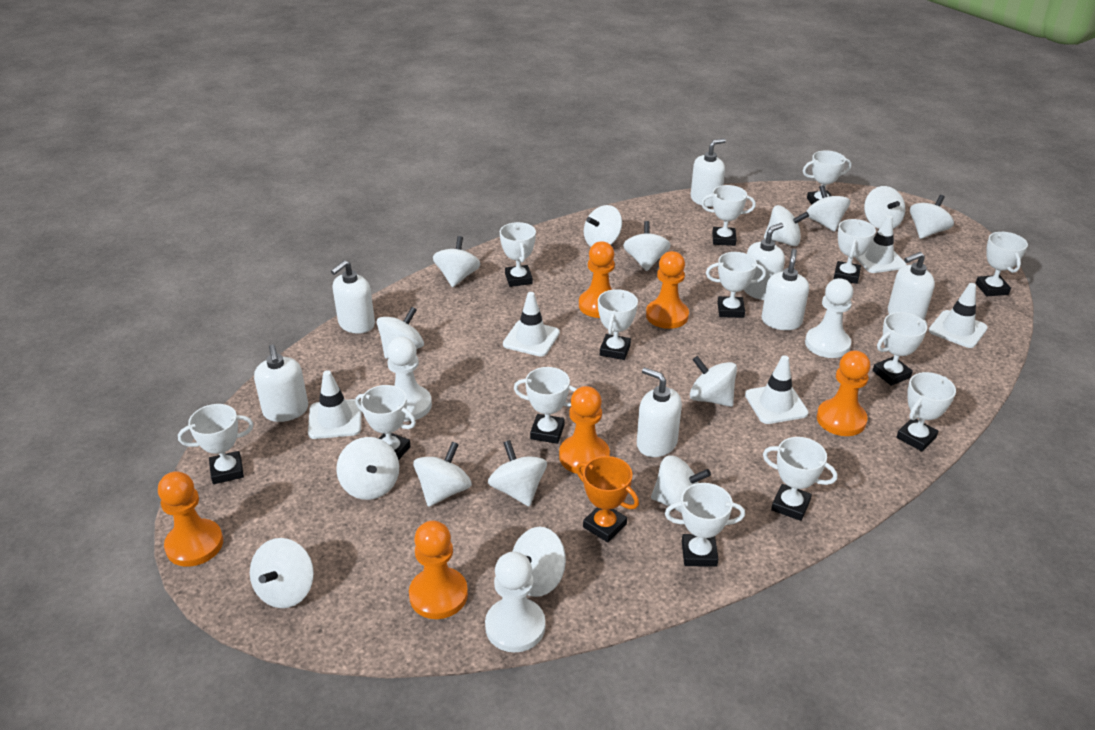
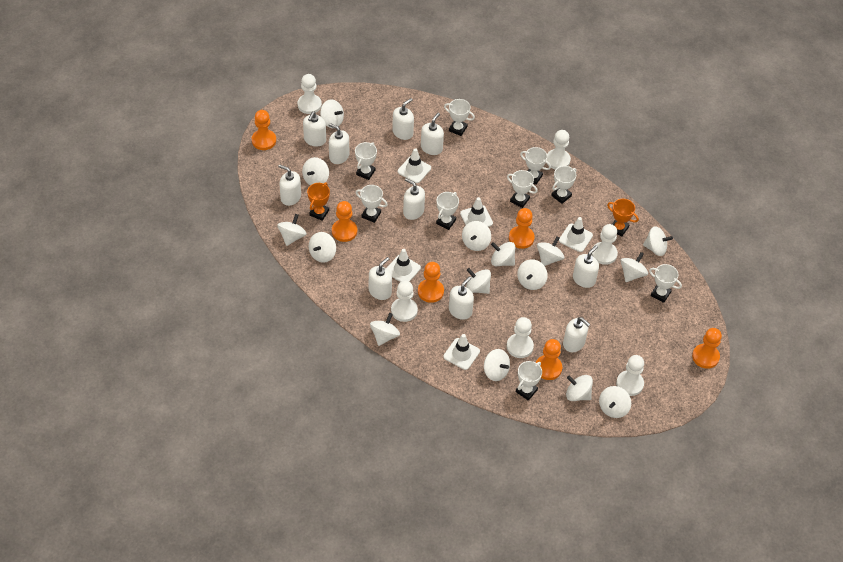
orange trophy: [576,456,639,542] = 1 -> [307,182,330,221] [607,199,639,237] = 2
white pawn: [387,337,432,421] [485,551,545,652] [805,278,853,358] = 3 -> [297,74,322,114] [391,281,418,322] [507,317,534,358] [547,130,571,170] [592,224,618,265] [616,355,644,396] = 6
white soap dispenser: [254,345,308,422] [331,260,375,334] [637,367,682,457] [691,138,726,207] [744,223,785,300] [762,248,809,330] [888,252,935,320] = 7 -> [279,165,301,206] [303,111,326,147] [328,123,349,164] [369,257,392,300] [392,98,414,140] [403,178,425,220] [421,112,444,155] [449,276,474,320] [563,317,590,352] [573,245,599,288] = 10
white trophy: [178,404,254,484] [356,385,416,460] [500,222,536,287] [514,367,577,444] [598,289,638,360] [665,483,745,567] [701,185,756,246] [706,252,766,318] [763,437,837,521] [803,150,851,205] [833,219,876,284] [873,312,927,386] [896,372,956,451] [976,232,1028,296] = 14 -> [355,142,377,180] [356,185,388,223] [436,192,459,230] [444,99,475,136] [507,170,538,208] [516,361,542,401] [520,147,551,185] [551,166,577,204] [649,264,682,303] = 9

